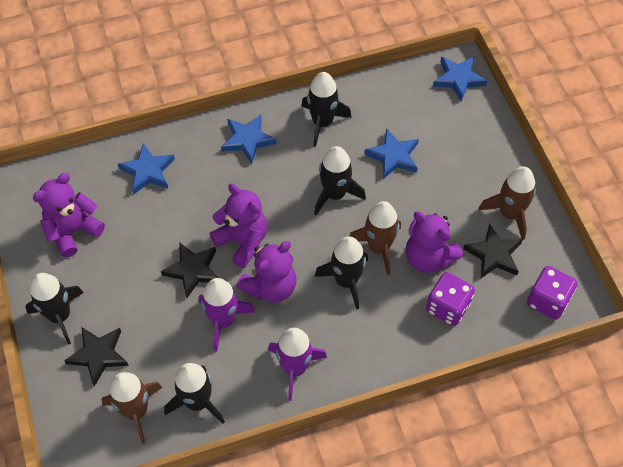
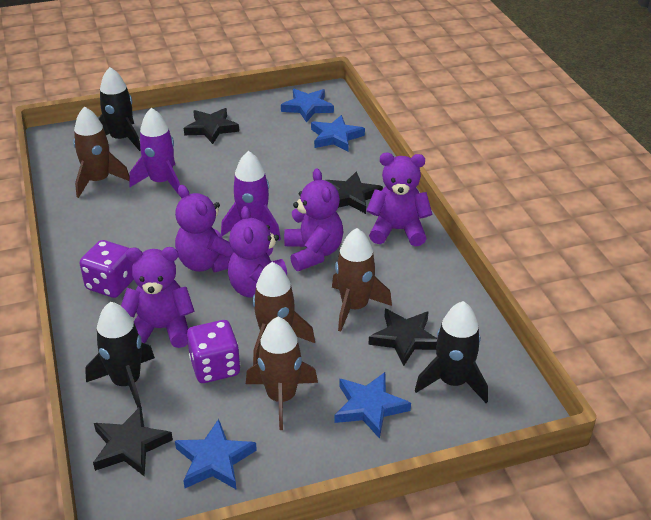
black rocket: [25,273,84,345] [164,363,225,424] [301,72,352,147] [314,146,366,215] [314,236,368,310] = 5 -> [85,302,155,409] [99,67,141,151] [415,301,488,403] = 3
black star: [64,327,129,387] [161,242,218,298] [463,224,522,278] = 3 -> [93,406,173,476] [184,108,239,144] [325,171,383,214] [368,309,437,366] = 4
brown rocket: [102,372,163,444] [350,201,401,275] [479,167,536,240] = 3 -> [73,106,129,198] [246,317,318,430] [253,262,315,366] [332,228,392,332] = 4
purple teddy bear: [33,173,105,258] [210,184,267,268] [237,241,297,303] [406,212,463,273] = 4 -> [121,247,194,348] [175,185,234,273] [228,206,287,298] [284,169,344,271] [366,153,432,246] = 5

